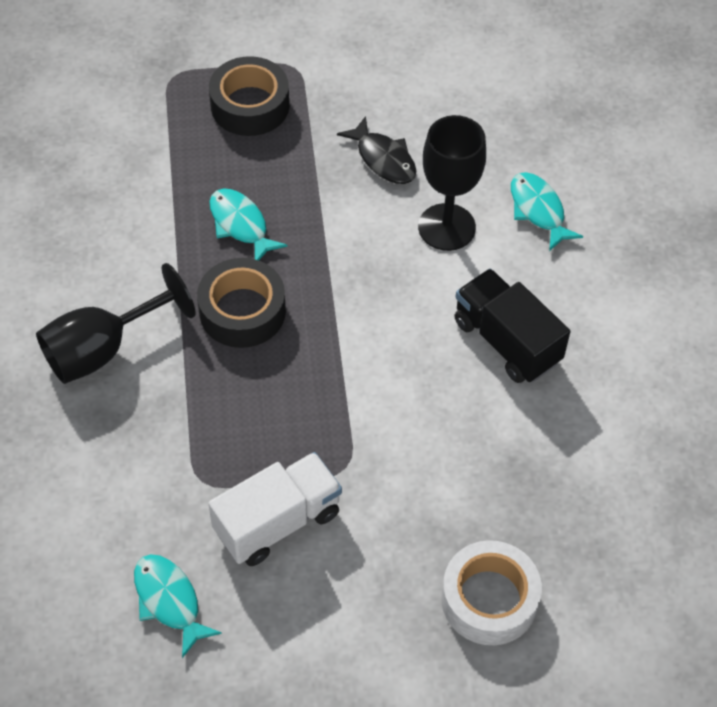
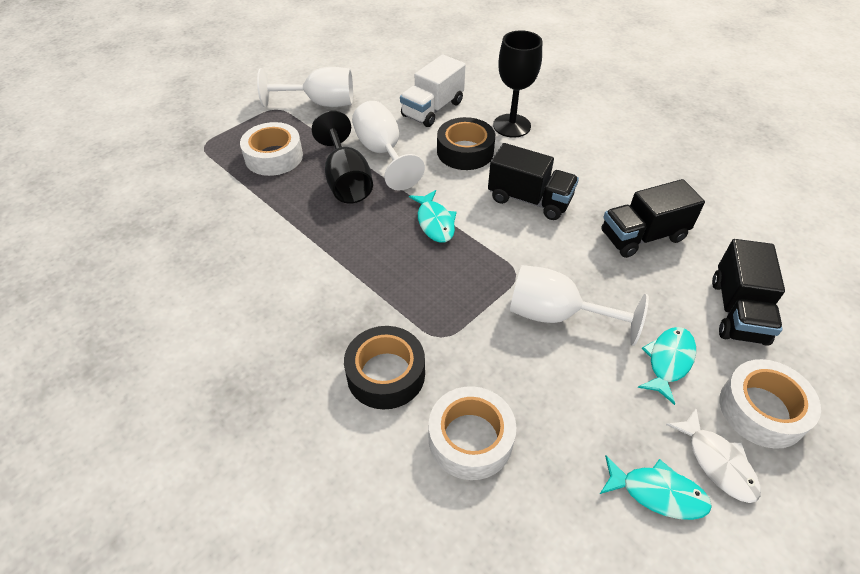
black fish: [337,116,416,184] = 1 -> none = 0
black truck: [454,269,570,383] = 1 -> [488,143,579,220] [601,179,705,258] [712,239,785,346] = 3
white fish: none = 0 -> [666,408,761,503] = 1
white goblet: none = 0 -> [257,67,353,107] [352,101,425,191] [510,265,649,346] = 3
white tape: [441,540,542,645] = 1 -> [240,122,303,176] [428,386,516,480] [719,359,821,449] = 3

